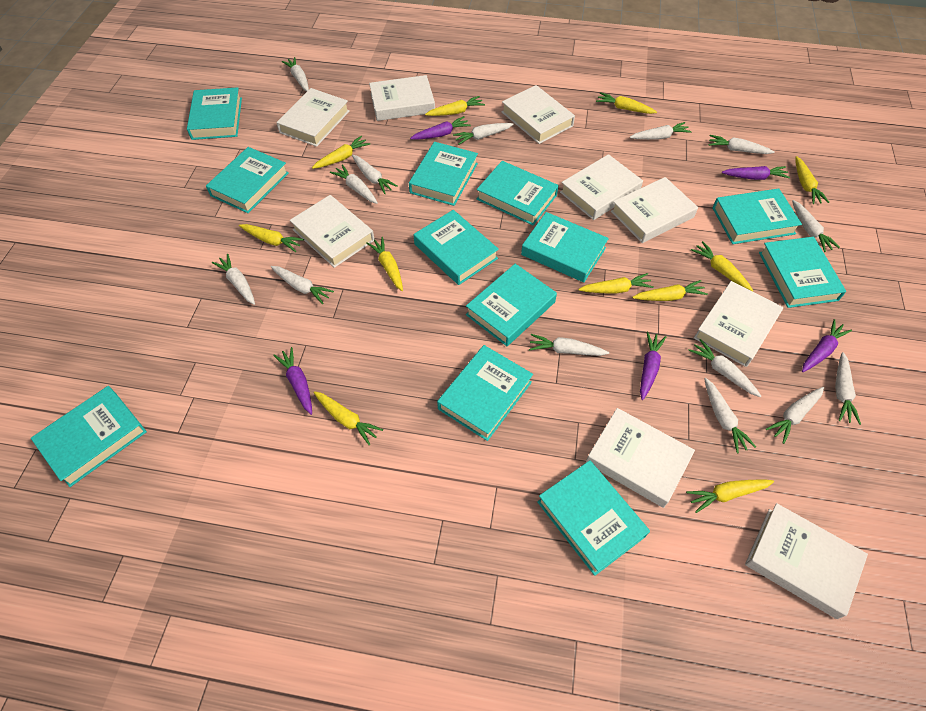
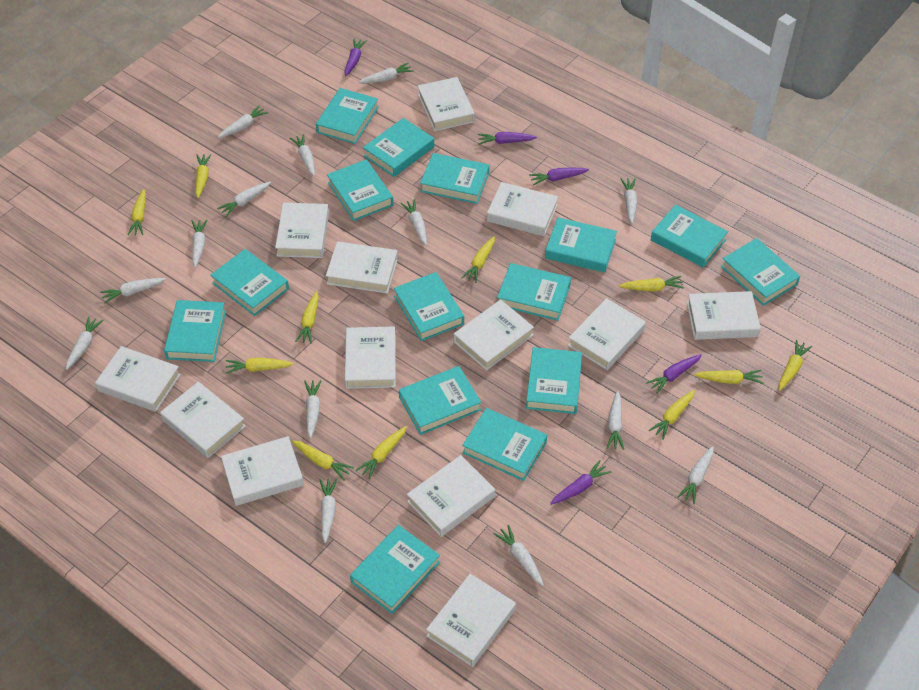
turquoise book: [31,386,147,487] [187,87,242,140] [206,147,289,213] [409,142,478,206] [414,210,499,285] [437,345,533,441] [466,264,557,346] [477,161,559,225] [521,212,609,282] [537,460,650,576] [712,189,802,244] [759,237,846,308] = 12 -> [164,300,226,362] [210,249,289,316] [316,88,379,144] [327,159,394,221] [350,525,440,614] [363,118,434,177] [394,272,464,341] [399,366,481,435] [420,153,489,204] [462,408,547,481] [497,263,571,321] [526,347,582,414] [545,217,617,273] [651,205,728,268] [721,238,800,306] = 15
white book: [276,88,350,147] [290,195,374,268] [369,75,435,121] [501,85,575,144] [560,154,643,220] [586,408,695,508] [611,177,698,243] [694,281,783,367] [745,503,868,619] = 9 -> [95,346,181,412] [160,382,246,458] [221,436,304,506] [275,203,329,258] [326,241,398,294] [345,326,396,389] [407,455,495,537] [418,77,475,131] [426,574,516,667] [454,300,534,371] [487,182,558,236] [568,298,646,370] [687,291,761,340] = 13

